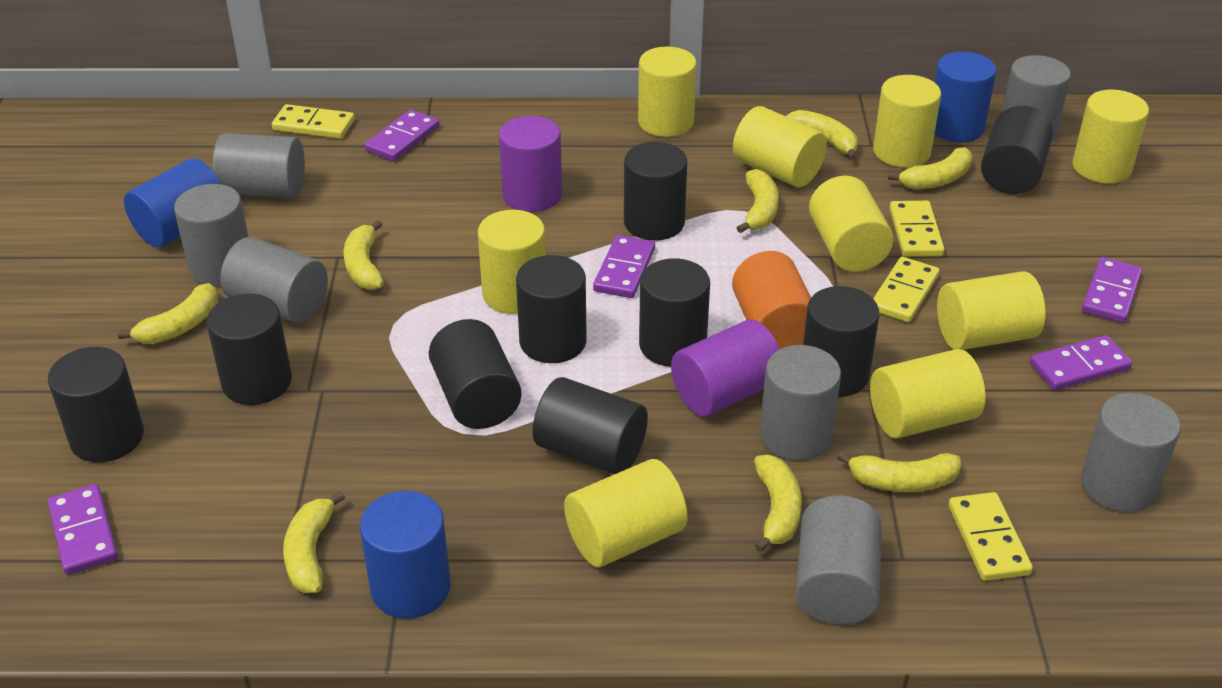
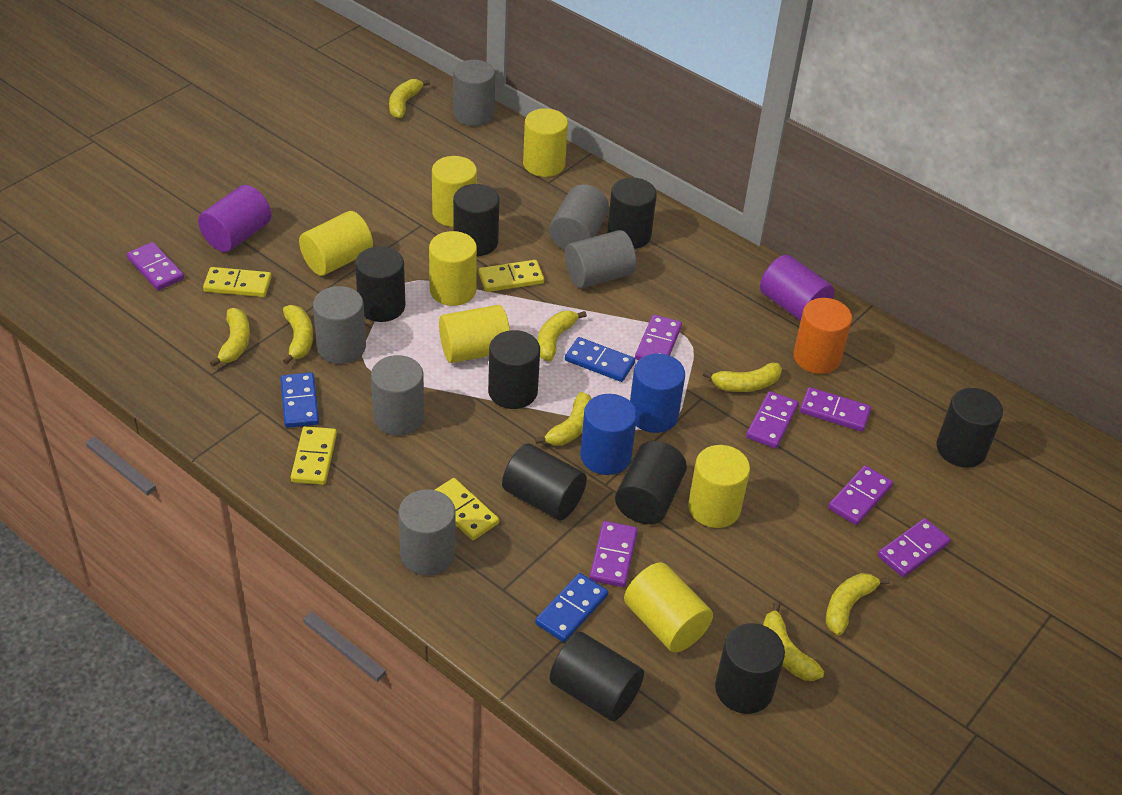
blue cylinder: [124,158,221,247] [360,491,451,619] [934,52,996,143] = 3 -> [580,394,637,475] [630,353,685,433] = 2
blue domino: none = 0 -> [281,372,319,428] [535,573,608,642] [565,337,635,382] = 3
grey cylinder: [174,184,248,286] [212,133,305,198] [220,237,328,323] [760,345,841,461] [795,495,882,625] [1002,55,1071,142] [1081,393,1181,513] = 7 -> [313,286,366,364] [371,355,424,436] [398,489,455,576] [453,60,495,126] [549,184,609,251] [565,230,636,288] = 6
purple domino: [48,484,118,575] [365,109,439,161] [593,235,655,298] [1030,335,1132,390] [1082,257,1142,323] = 5 -> [127,242,184,290] [590,521,638,587] [635,315,682,360] [746,391,799,449] [800,387,871,432] [828,465,893,525] [878,518,951,577] = 7
yellow cylinder: [478,210,546,314] [564,459,688,567] [638,46,697,137] [733,106,827,187] [809,176,894,272] [870,349,986,439] [873,75,941,168] [937,271,1046,350] [1073,89,1149,184] = 9 -> [299,211,373,276] [429,231,477,306] [432,156,477,227] [439,305,510,363] [523,108,568,177] [624,562,713,653] [688,445,750,528] = 7

